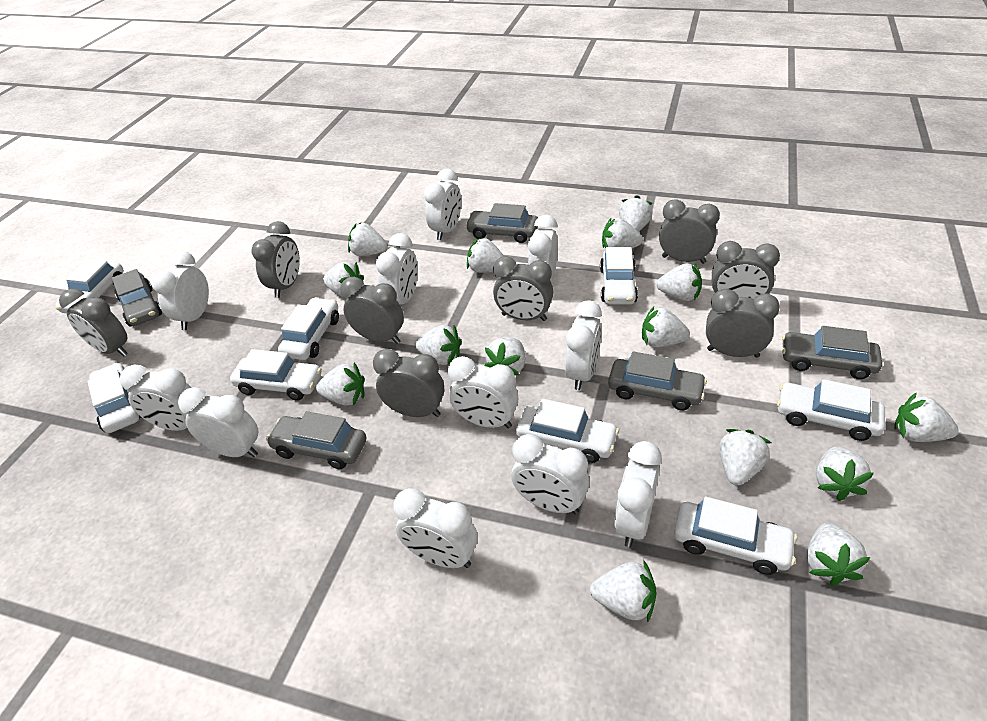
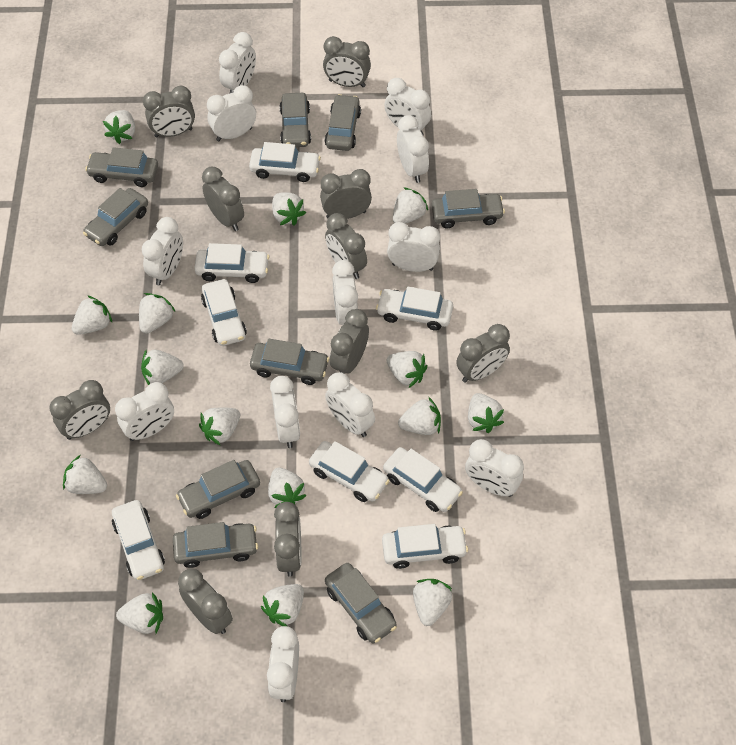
grey car: [112,269,162,326] [266,411,366,469] [465,203,538,243] [608,351,707,411] [782,326,882,379] = 5 -> [83,188,148,246] [85,147,158,187] [173,522,258,568] [176,460,260,519] [250,339,329,385] [279,93,311,147] [325,94,361,151] [325,563,397,643] [431,189,505,229] = 9
grey clock: [59,289,128,357] [251,221,300,298] [340,277,404,344] [373,349,444,417] [493,256,553,321] [659,199,720,264] [706,289,780,358] [712,241,780,299] = 8 -> [50,380,110,440] [143,86,195,137] [178,568,233,634] [202,167,244,231] [274,502,301,577] [320,169,372,219] [323,36,371,88] [325,213,367,279] [330,309,369,374] [456,324,510,383] = 10
white clock: [120,365,192,431] [152,251,209,330] [178,387,258,457] [376,233,418,304] [393,488,478,568] [424,168,461,240] [448,356,518,429] [511,434,589,514] [528,214,558,283] [565,301,602,390] [614,441,662,547] = 11 -> [115,382,174,441] [142,217,183,285] [207,85,256,141] [219,32,256,93] [267,626,299,702] [270,376,300,448] [325,372,375,437] [332,260,358,325] [384,78,431,135] [387,222,440,272] [397,115,429,183] [465,439,524,497] = 12

